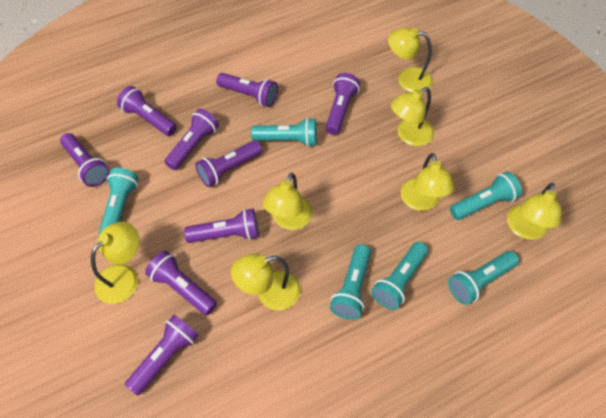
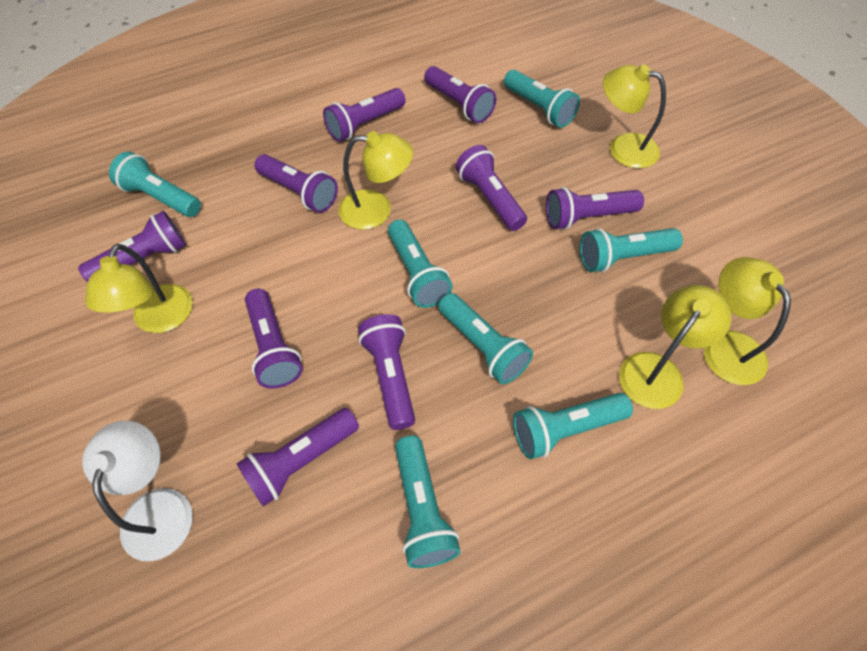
turquoise flashlight: [99,168,138,235] [251,118,317,147] [330,245,371,320] [371,242,428,310] [448,251,519,305] [450,172,522,220] = 6 -> [109,151,201,217] [388,220,453,308] [395,435,461,568] [438,293,533,384] [504,70,580,128] [513,393,633,459] [580,228,683,272] = 7
white lamp: none = 0 -> [82,421,193,561] = 1
yellow lamp: [91,222,139,304] [231,254,301,310] [263,173,313,230] [388,27,433,93] [391,87,434,146] [401,153,455,211] [507,183,562,240] = 7 -> [85,244,193,333] [338,131,413,230] [603,64,666,168] [619,285,732,409] [704,257,791,385] = 5

